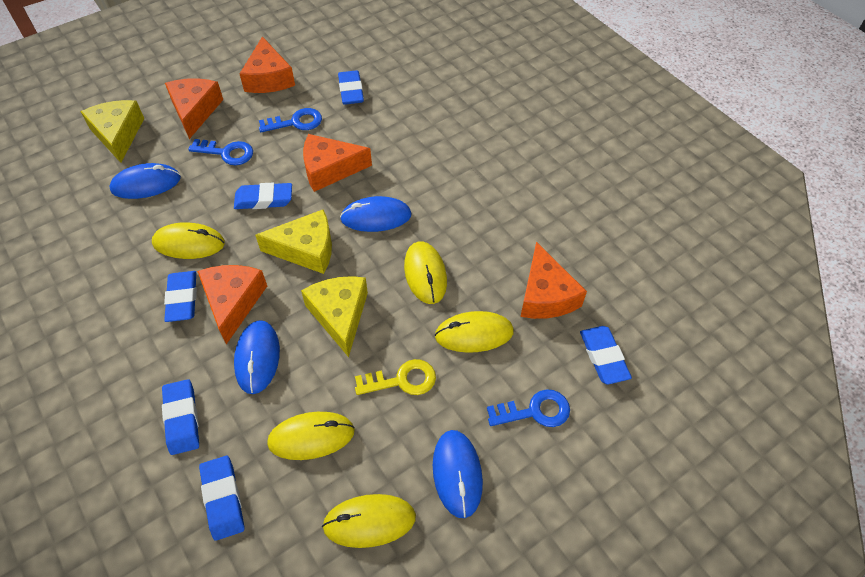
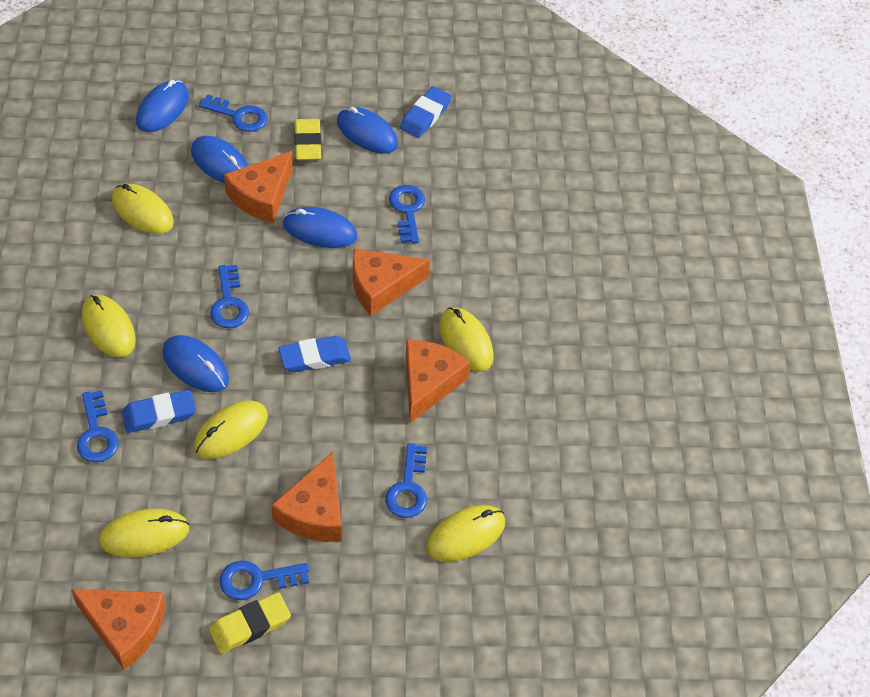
blue eraser: [162,379,199,455] [164,271,197,322] [199,456,245,541] [234,182,292,209] [338,70,364,105] [580,326,632,384] = 6 -> [122,390,196,433] [278,336,351,372] [400,86,452,138] = 3
blue key: [188,139,253,165] [259,108,322,132] [487,389,570,427] = 3 -> [77,390,119,463] [199,94,268,132] [210,265,249,328] [220,560,309,600] [385,443,427,518] [389,185,425,243] = 6
blue mouse: [109,163,181,199] [234,320,280,394] [340,196,412,232] [433,430,483,518] = 4 -> [136,80,189,132] [163,335,229,392] [191,136,248,183] [283,207,357,248] [337,106,398,154] = 5
yellow cheese: [81,100,144,163] [255,209,332,274] [301,276,368,357] = 3 -> none = 0
yellow eraser: none = 0 -> [209,592,291,654] [294,119,321,160] = 2
yellow key: [355,359,436,395] = 1 -> none = 0
yellow mouse: [152,222,225,259] [267,412,355,460] [322,494,416,548] [404,241,447,304] [435,311,514,353] = 5 -> [82,295,136,358] [99,509,189,557] [112,183,174,234] [194,400,268,459] [426,505,505,562] [439,307,494,372] = 6

